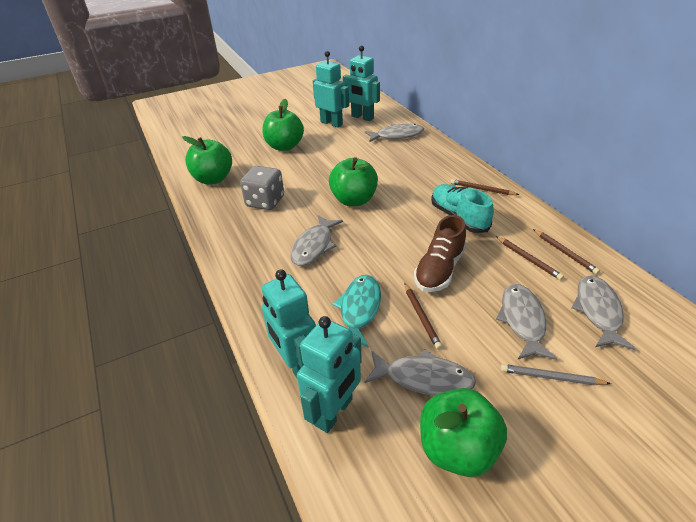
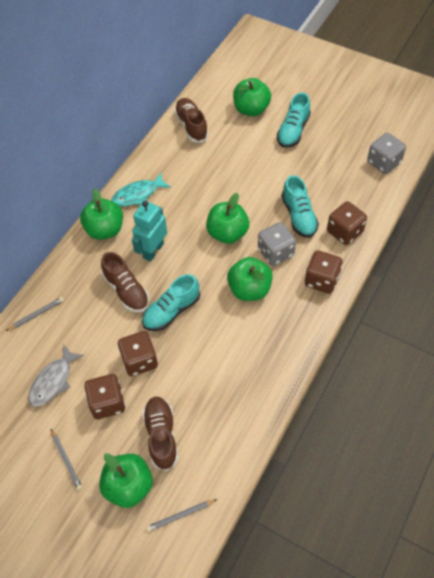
brown dice: none = 0 -> [85,374,125,419] [118,331,158,376] [305,250,343,294] [327,201,367,245] = 4
brown pencil: [404,283,442,350] [451,179,519,195] [496,236,564,280] [533,229,600,275] = 4 -> none = 0
brown shoe: [414,215,466,292] = 1 -> [101,252,149,313] [142,397,178,471] [174,98,209,143] = 3
green apple: [182,136,232,184] [263,99,304,151] [329,157,378,206] [420,388,507,477] = 4 -> [80,188,123,240] [99,453,153,508] [206,193,249,244] [227,257,273,301] [233,78,271,116] = 5
grey dice: [240,166,284,210] = 1 -> [258,222,296,266] [367,133,406,174] = 2
grey fish: [290,215,343,266] [364,124,424,142] [364,349,476,396] [496,284,558,360] [572,275,636,350] = 5 -> [28,344,84,407] = 1
grey pencil: [501,364,611,385] = 1 -> [6,297,64,331] [51,429,82,490] [146,499,217,532] = 3
turquoise robot: [261,269,316,378] [297,316,362,433] [313,51,349,128] [343,46,380,121] = 4 -> [132,201,167,262] = 1
turquoise shoe: [431,184,494,233] = 1 -> [142,274,200,331] [277,92,311,148] [281,175,319,238] = 3

